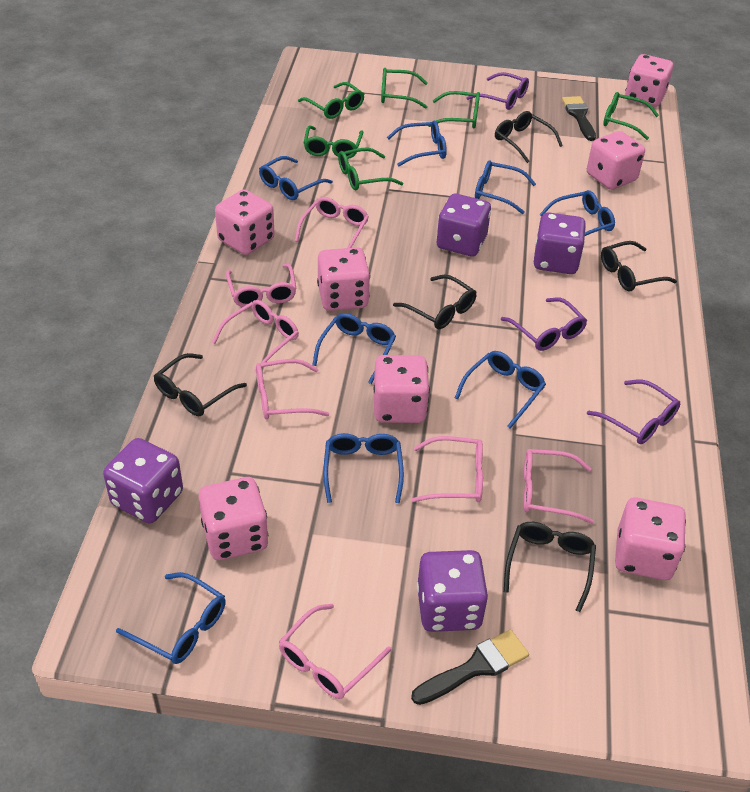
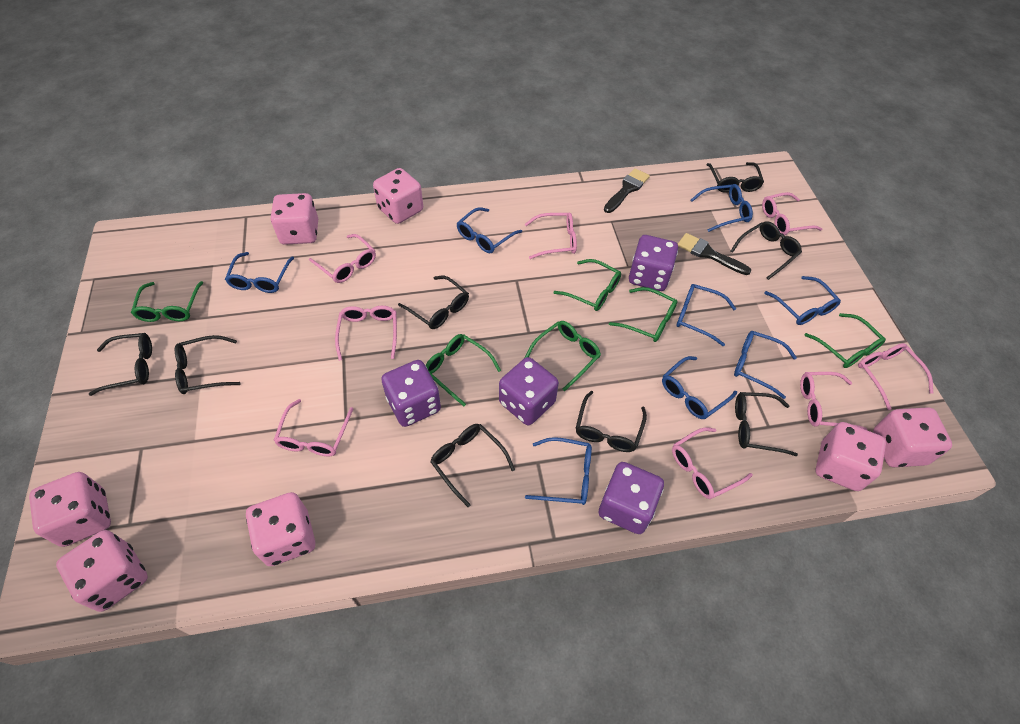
black glasses: [154,353,247,416] [393,274,476,329] [495,111,563,163] [504,522,596,612] [601,241,677,291] = 5 -> [89,333,152,396] [175,335,241,394] [398,276,469,329] [430,424,515,507] [576,391,647,452] [706,162,764,193] [731,221,802,280] [735,392,798,456] = 8
pink glasses: [212,300,299,372] [226,264,296,307] [256,359,329,420] [279,604,391,699] [295,197,369,248] [411,436,483,502] [524,449,594,524] = 7 -> [274,399,353,457] [309,234,376,283] [335,306,397,361] [525,213,577,259] [672,427,753,499] [762,192,822,235] [800,372,867,430] [858,343,933,410] = 8
purple glasses: [466,72,529,110] [501,298,587,351] [587,379,680,444] = 3 -> none = 0

